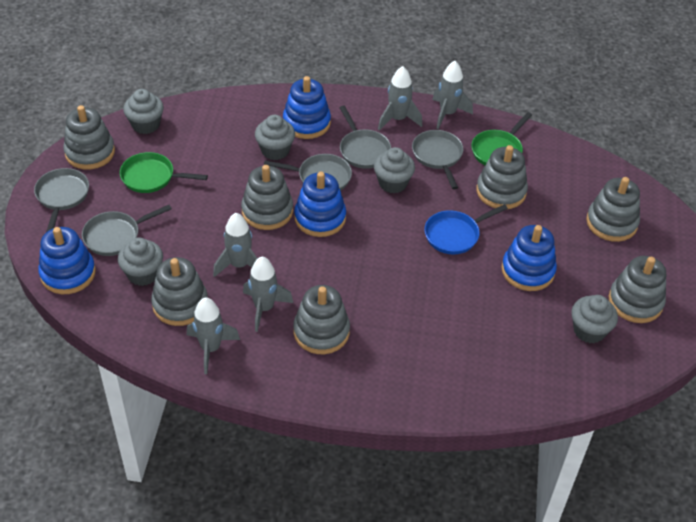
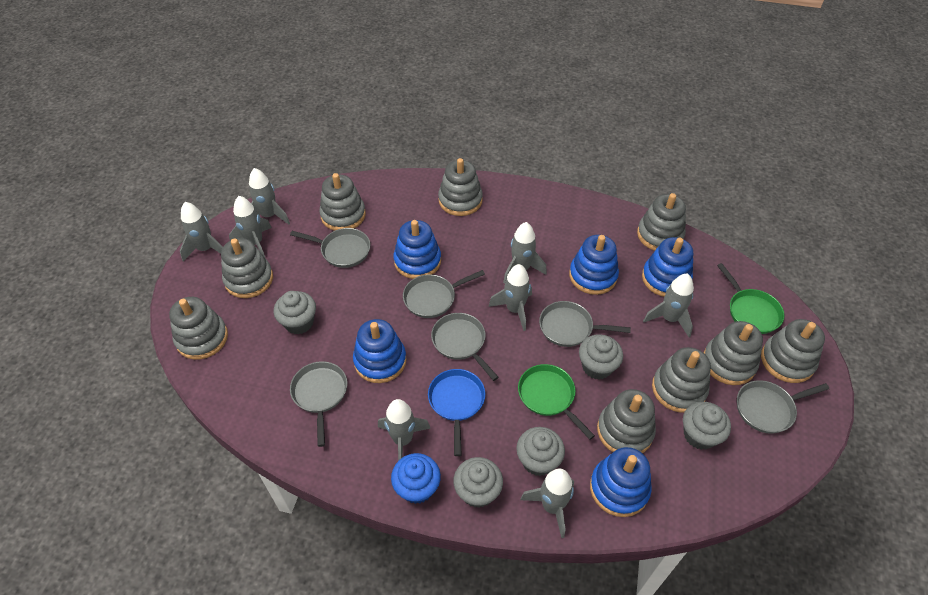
blue cupcake: none = 0 -> [391,453,441,504] = 1
blue stacking toy: [38,227,96,294] [283,76,331,139] [294,172,346,237] [502,225,557,291] = 4 -> [353,319,407,383] [394,220,441,279] [569,235,619,295] [590,447,652,517] [642,237,693,297] = 5
grey pan: [34,168,89,232] [82,205,172,256] [264,154,352,191] [339,106,391,169] [412,130,463,189] = 5 -> [290,228,370,268] [290,361,347,447] [403,270,485,318] [431,313,499,381] [539,301,631,347] [737,380,829,434] = 6
grey rocket: [187,297,240,374] [213,213,258,277] [243,257,293,332] [378,66,422,130] [432,61,473,129] = 5 -> [180,202,223,261] [229,196,272,259] [249,168,290,224] [378,399,431,461] [488,264,532,331] [503,222,547,284] [520,469,574,538] [643,274,694,337] = 8
grey stacking toy: [63,105,115,170] [151,257,208,326] [241,165,293,230] [293,285,350,354] [476,145,528,209] [586,177,640,242] [609,256,666,323] = 7 -> [169,297,228,360] [221,238,273,298] [319,173,366,231] [438,158,483,216] [597,389,656,453] [637,193,686,251] [652,347,711,413] [704,321,763,385] [761,319,825,383] = 9

